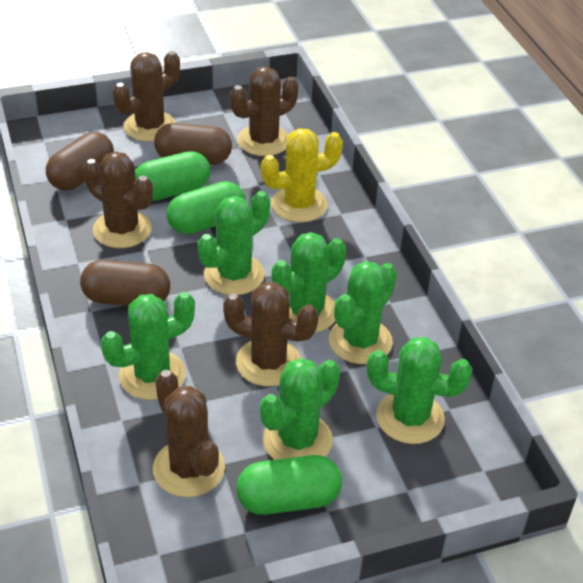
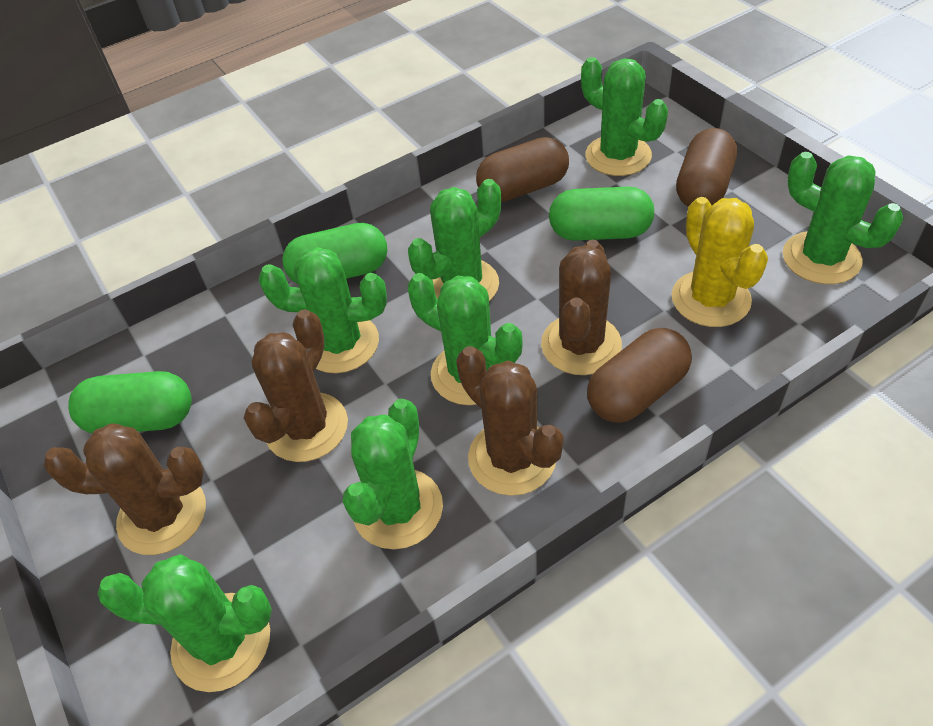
brown cactus: [83,151,153,248] [113,51,180,142] [153,370,225,497] [223,282,319,386] [230,67,298,156] = 5 -> [44,423,206,555] [244,309,348,462] [456,346,564,496] [541,240,622,375] = 4
green cactus: [101,292,195,400] [197,191,270,295] [260,358,340,460] [272,232,346,333] [329,261,397,364] [367,337,473,444] = 6 -> [97,554,272,692] [259,247,387,373] [343,399,443,549] [408,179,501,301] [408,273,523,405] [581,57,668,176] [783,152,904,284] = 7

